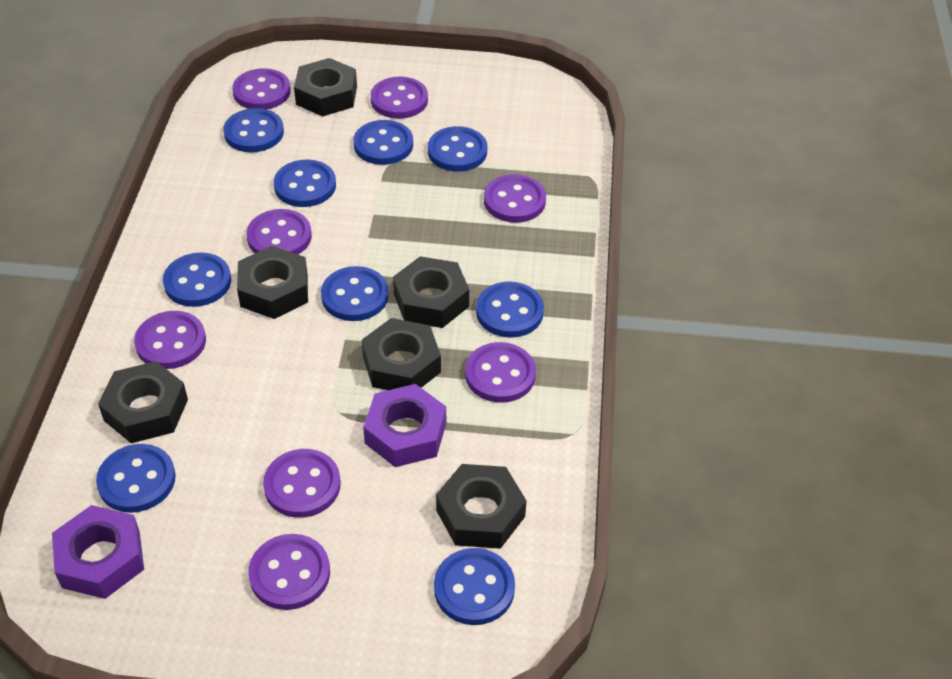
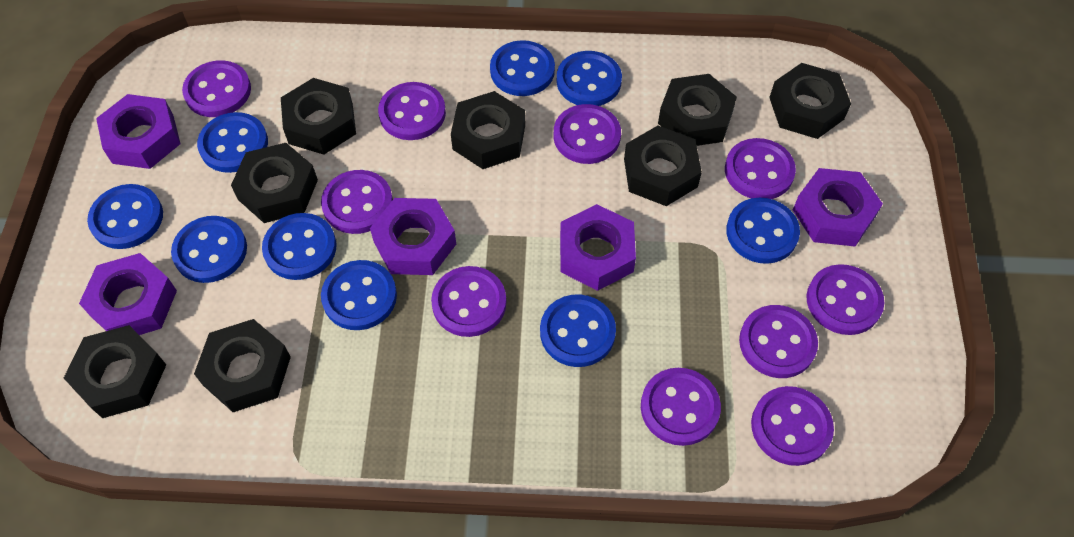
black nut: [98,361,188,443] [237,246,308,319] [294,58,357,117] [362,318,441,390] [393,256,469,328] [436,464,527,549] = 6 -> [64,325,166,418] [194,319,291,412] [231,143,318,223] [281,78,356,155] [451,91,525,169] [624,126,702,206] [658,74,737,146] [769,63,851,139] = 8
purple button: [134,311,206,369] [232,68,291,109] [246,209,312,254] [248,534,330,610] [263,449,341,518] [371,77,428,119] [465,342,536,403] [484,174,546,223] = 8 -> [182,60,251,117] [321,170,393,234] [378,82,446,140] [431,266,506,337] [554,104,621,164] [641,368,721,446] [725,138,796,199] [739,305,818,378] [751,386,834,466] [806,264,884,335] = 10
purple nut: [52,505,144,599] [363,384,446,467] = 2 -> [79,253,177,335] [96,94,180,169] [370,198,456,275] [560,204,636,291] [793,168,883,246] = 5

